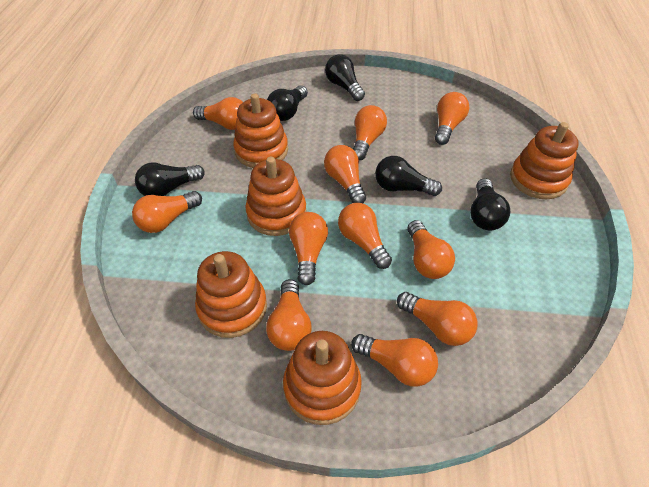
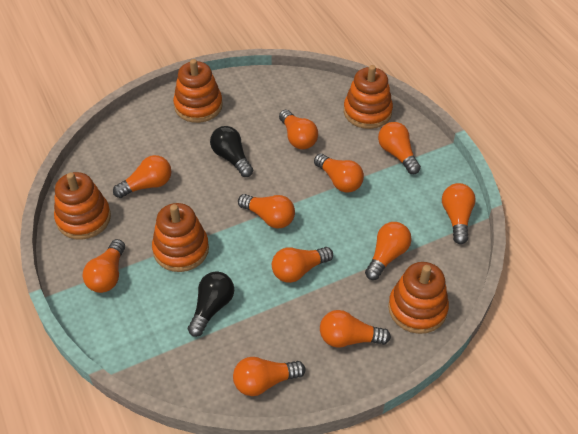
black light bulb: [135,162,205,196] [267,85,308,121] [325,54,365,101] [375,156,442,196] [470,178,510,230] = 5 -> [188,271,234,337] [210,126,253,177] = 2

